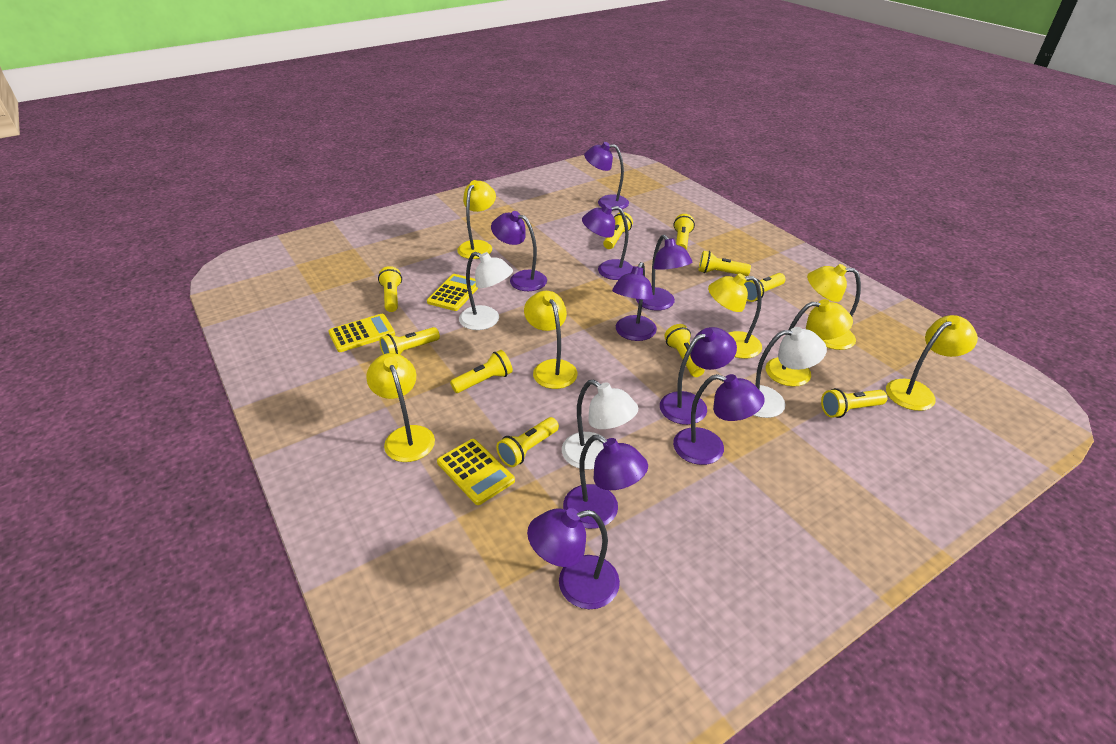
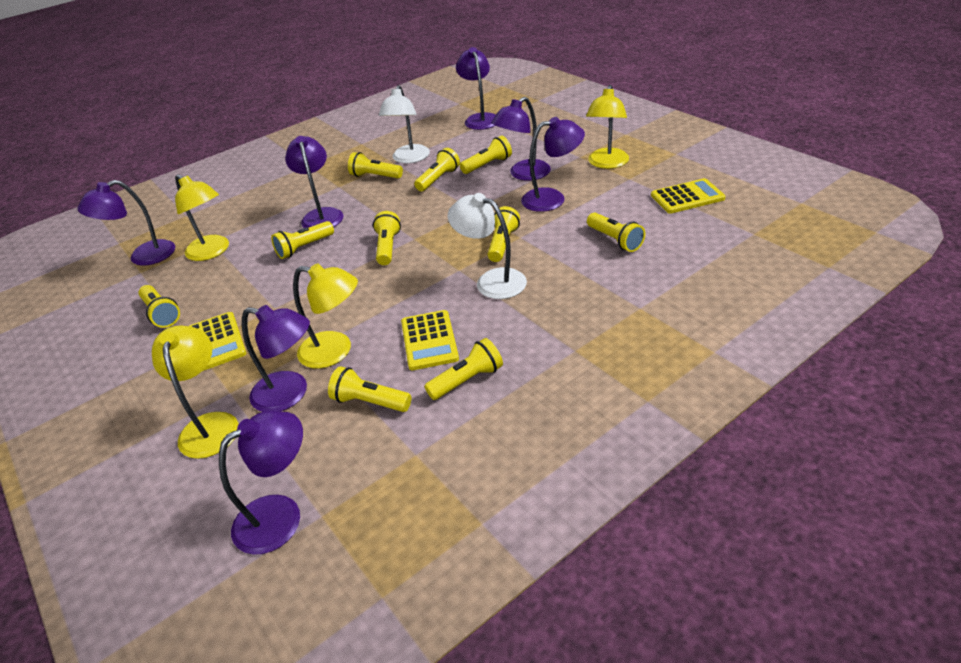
purple lamp: [491,211,547,291] [527,508,620,609] [563,435,648,529] [582,204,633,280] [584,142,629,209] [612,262,657,341] [636,235,692,311] [660,327,737,425] [673,374,765,465] = 9 -> [77,180,175,266] [219,411,303,555] [242,305,310,412] [285,136,343,228] [456,47,496,130] [491,97,551,181] [521,117,585,212] = 7
white lamp: [459,252,513,330] [562,380,638,470] [754,327,827,418] = 3 -> [379,85,430,163] [448,193,527,299] = 2
yellow lamp: [366,353,435,462] [457,180,496,259] [524,291,578,389] [708,273,762,359] [766,299,853,386] [807,264,861,350] [886,315,978,411] = 7 -> [152,325,239,459] [175,174,229,261] [293,263,358,368] [586,85,629,169] = 4

